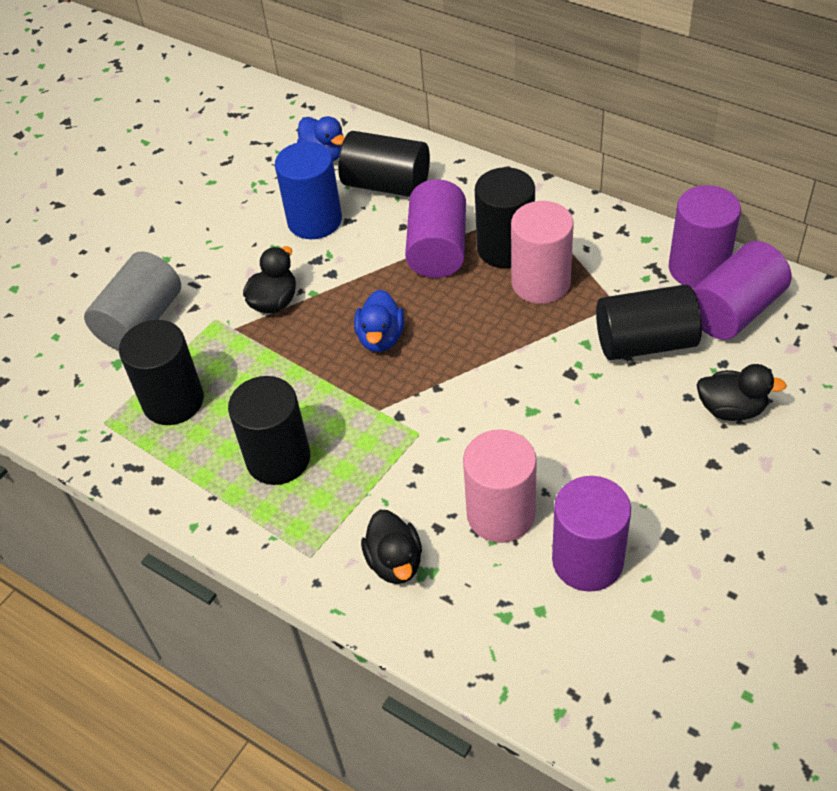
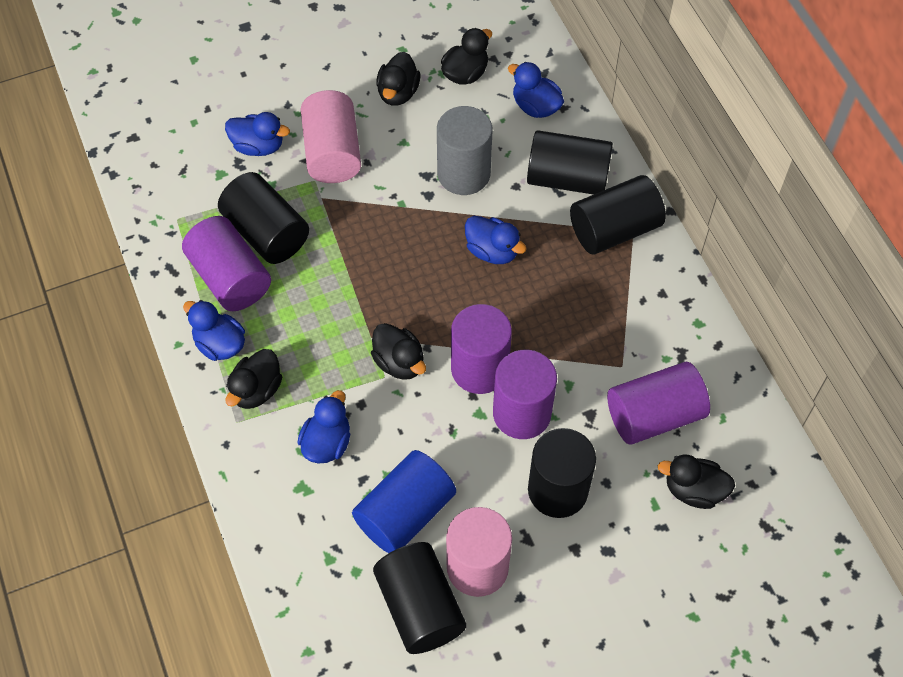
black duck: [243,246,296,313] [361,510,422,584] [697,364,787,421] = 3 -> [225,349,282,409] [371,323,426,380] [376,52,420,106] [441,28,492,85] [658,454,735,509] = 5
blue duck: [297,116,345,161] [354,290,404,352] = 2 -> [183,300,245,361] [225,112,290,156] [297,390,350,464] [465,216,527,264] [508,62,564,118] = 5

